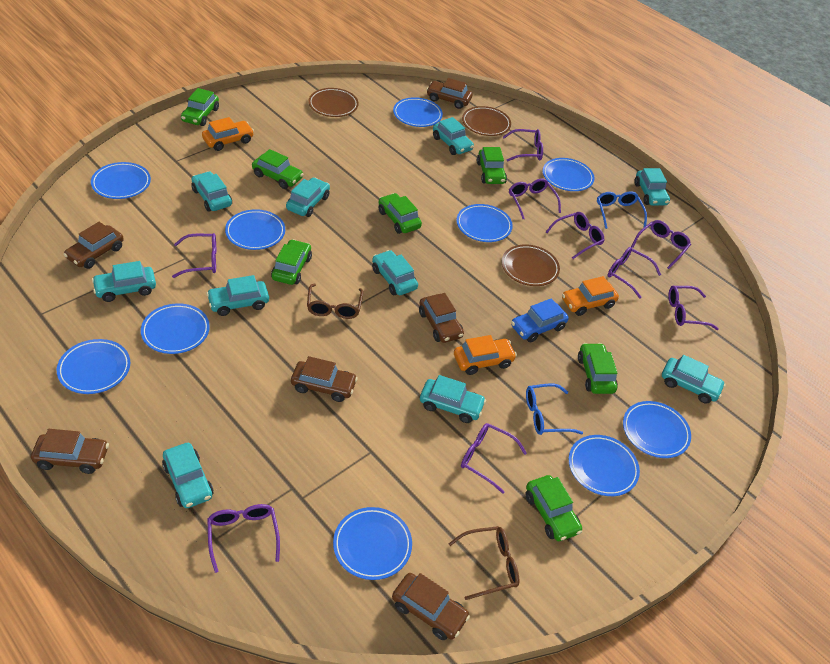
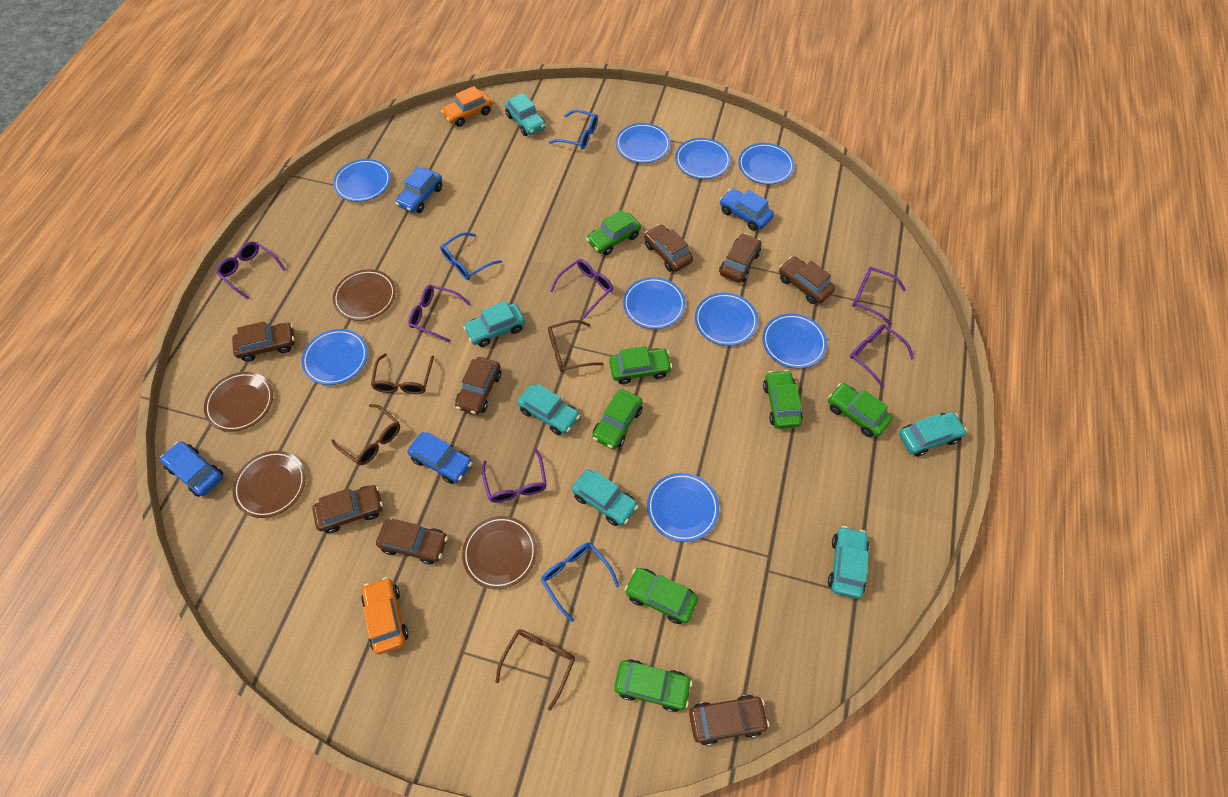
blue car: [511,298,569,342] = 1 -> [160,441,224,497] [395,167,442,213] [407,432,472,484] [720,188,774,231] = 4
blue glasses: [526,384,583,435] [597,191,647,229] = 2 -> [440,232,502,280] [541,543,619,622] [549,110,598,149] = 3
blue plate: [57,339,130,394] [91,162,151,199] [141,303,210,354] [225,209,285,250] [333,507,412,580] [393,97,443,127] [456,204,513,242] [542,158,594,191] [569,435,640,496] [623,401,691,458] = 10 -> [302,329,368,385] [333,159,391,202] [616,123,670,163] [623,277,686,329] [647,473,719,542] [675,138,731,179] [695,293,758,346] [738,143,795,185] [762,313,827,369] = 9
brown car: [31,429,109,474] [64,222,124,269] [291,356,358,402] [392,573,470,640] [419,293,464,343] [426,78,473,109] = 6 -> [232,321,295,362] [312,485,383,533] [376,519,448,564] [455,357,501,415] [644,224,693,272] [689,695,769,746] [719,233,762,283] [779,256,835,304] = 8
brown glasses: [307,284,363,319] [449,526,519,600] = 2 -> [331,404,400,465] [371,353,434,394] [495,629,575,711] [548,320,604,372] = 4
brown plate: [308,88,358,117] [462,106,511,136] [502,244,560,286] = 3 -> [204,372,273,432] [233,451,306,518] [333,269,396,321] [462,516,537,589] = 4
orange car: [202,117,254,151] [454,335,517,375] [562,276,619,316] = 3 -> [361,577,409,655] [441,86,492,127] = 2
purple glasses: [172,233,216,278] [207,504,280,573] [461,423,527,494] [503,129,543,162] [509,178,561,219] [546,212,605,259] [608,247,661,299] [631,220,691,269] [668,286,719,330] = 9 -> [217,241,286,300] [409,285,470,343] [482,448,547,503] [550,259,613,318] [850,324,914,388] [852,267,906,325] = 6
turquoise car: [92,261,156,302] [162,443,214,508] [191,171,232,212] [206,275,269,316] [286,178,330,217] [372,250,418,295] [420,375,486,423] [433,117,474,155] [635,168,670,206] [662,355,726,404] = 10 -> [463,301,525,347] [505,93,546,136] [517,384,580,435] [572,469,638,526] [828,526,869,599] [899,412,967,457] = 6

